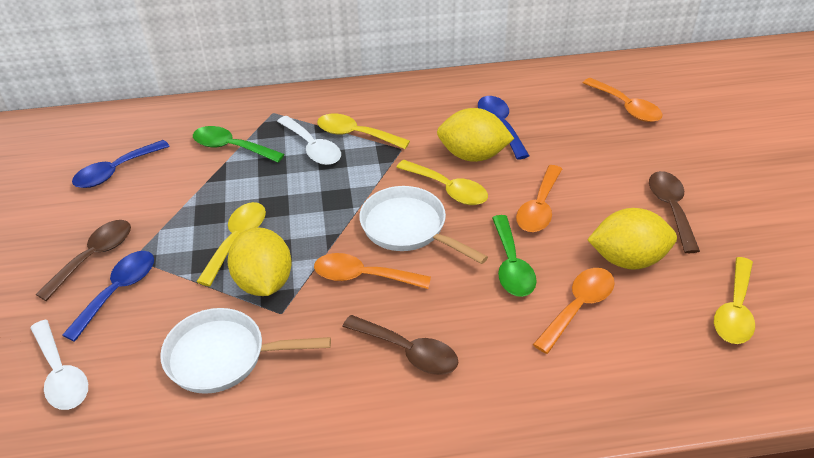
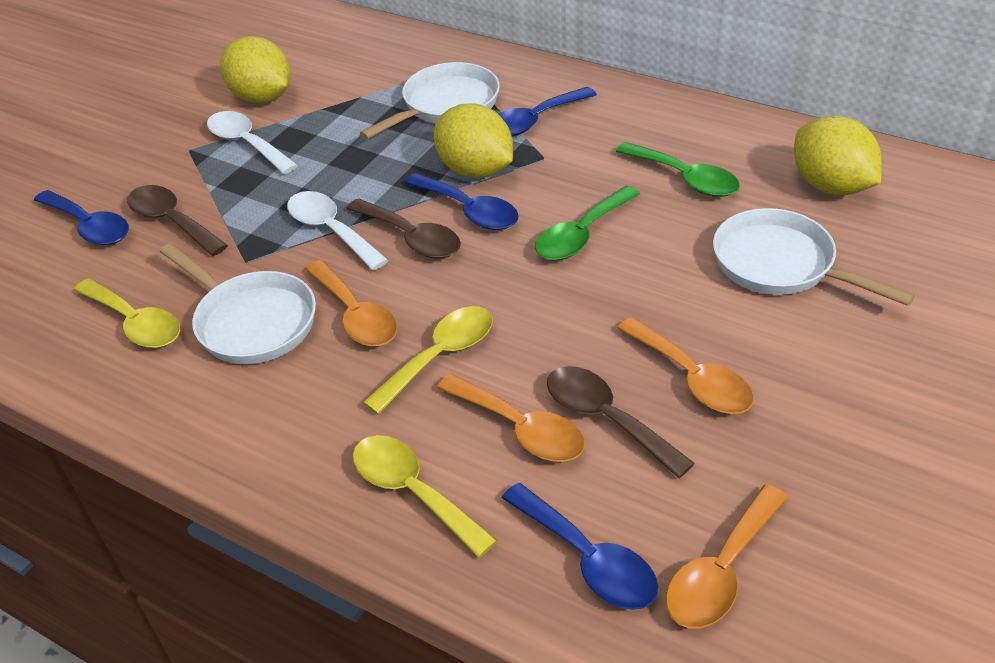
blue spoon: [62,251,154,342] [72,140,170,188] [478,96,529,160] = 3 -> [34,190,129,245] [404,173,519,230] [499,87,597,136] [502,483,658,610] = 4
white pan: [160,308,331,394] [359,186,488,264] = 2 -> [160,243,316,364] [360,62,500,139] [713,208,915,306] = 3
yellow spoon: [196,202,266,286] [317,114,410,149] [396,160,488,205] [714,257,755,344] = 4 -> [74,278,180,348] [353,435,498,558] [363,306,493,414] = 3

